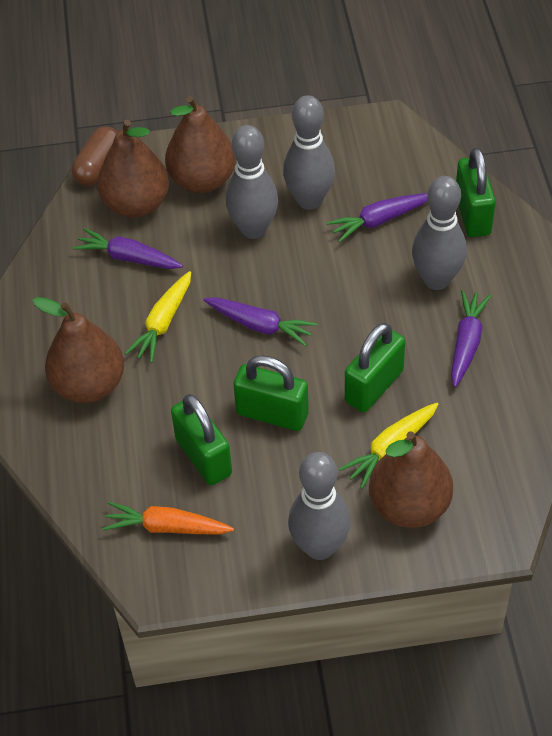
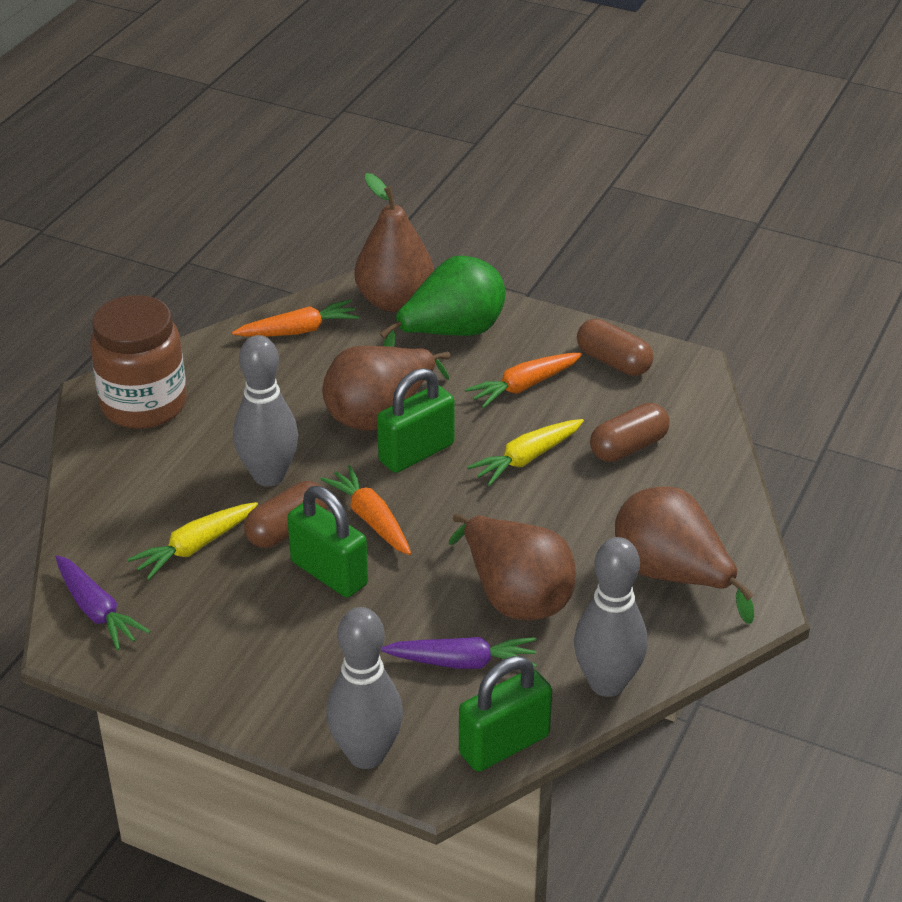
brown capsule: [72,126,118,186] = 1 -> [244,481,327,548] [577,319,653,376] [590,403,670,462] = 3
brown jar: none = 0 -> [90,295,187,429] = 1
green padlock: [171,394,232,485] [233,355,309,431] [345,323,405,412] [456,148,496,237] = 4 -> [287,486,368,598] [377,368,454,473] [459,656,552,772] = 3
green pear: none = 0 -> [380,256,506,347] = 1
grey bowling pin: [226,125,278,239] [283,95,335,210] [288,452,350,560] [412,176,467,290] = 4 -> [233,335,298,486] [326,607,403,769] [574,537,648,697] = 3
orange carrot: [102,502,234,535] = 1 -> [232,300,359,337] [320,465,411,555] [465,353,582,408] = 3
purple carrot: [73,228,183,269] [204,297,317,346] [326,193,428,242] [451,290,491,387] = 4 -> [56,555,151,650] [381,637,537,669] = 2

